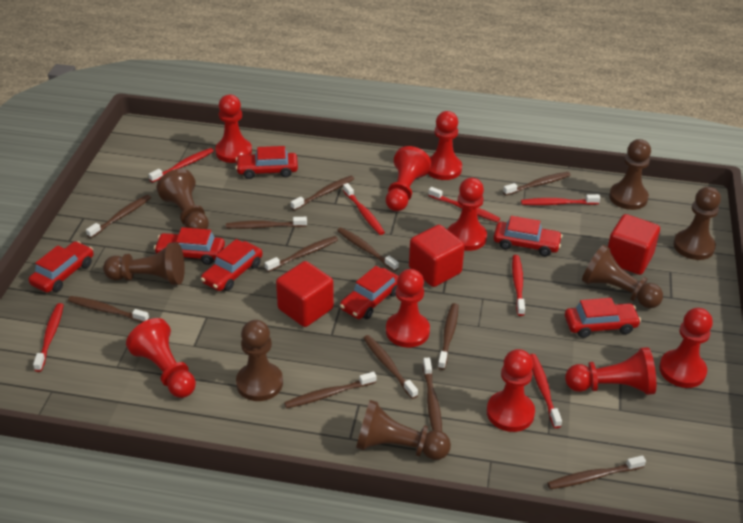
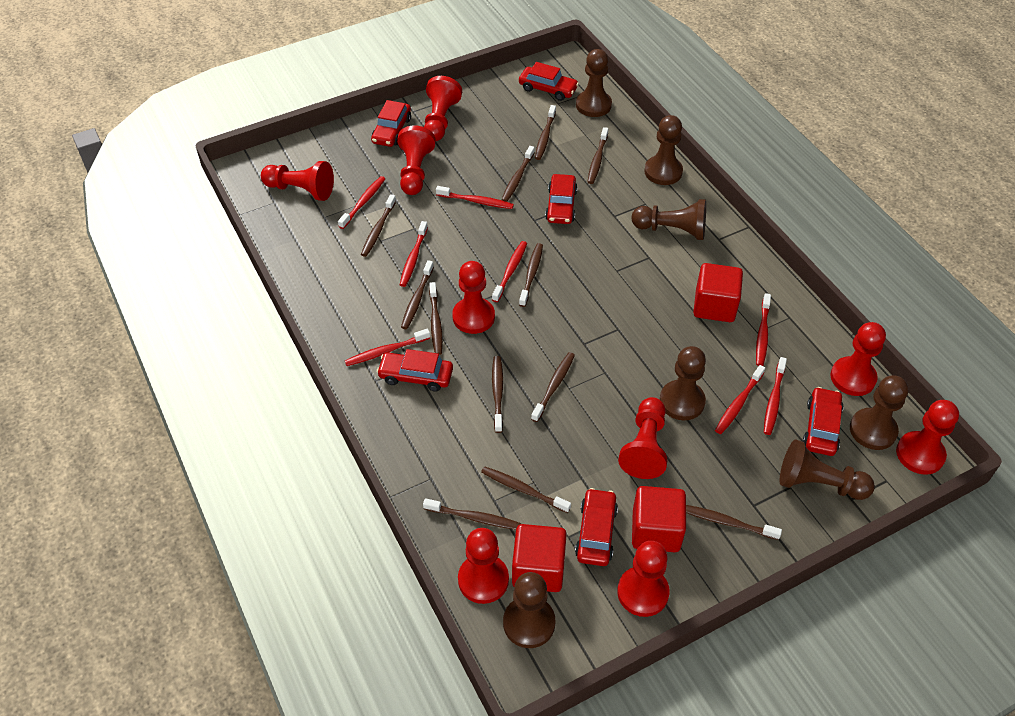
red car: [28,241,94,293] [154,227,225,265] [201,239,263,291] [236,146,298,179] [340,266,398,319] [494,216,563,256] [565,298,641,338] = 7 -> [371,100,411,147] [377,349,453,392] [519,62,579,101] [545,174,578,224] [575,488,618,566] [803,387,844,456] = 6
red toothbrush: [33,303,64,372] [149,148,214,183] [343,183,385,235] [428,187,500,222] [512,255,525,316] [521,194,600,205] [530,354,562,428] = 7 -> [338,176,385,229] [345,329,430,366] [400,221,428,287] [436,186,514,209] [492,241,527,302] [715,365,765,434] [756,293,771,366] [764,357,787,435] = 8

